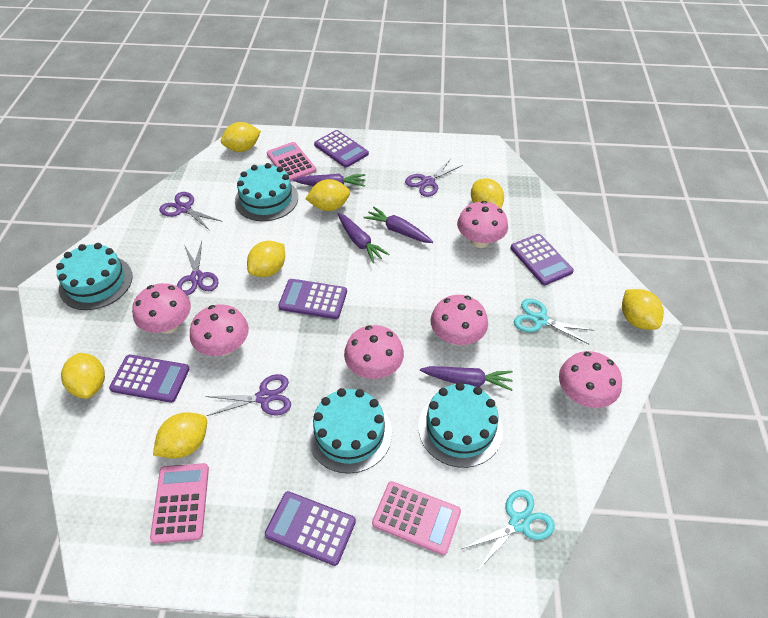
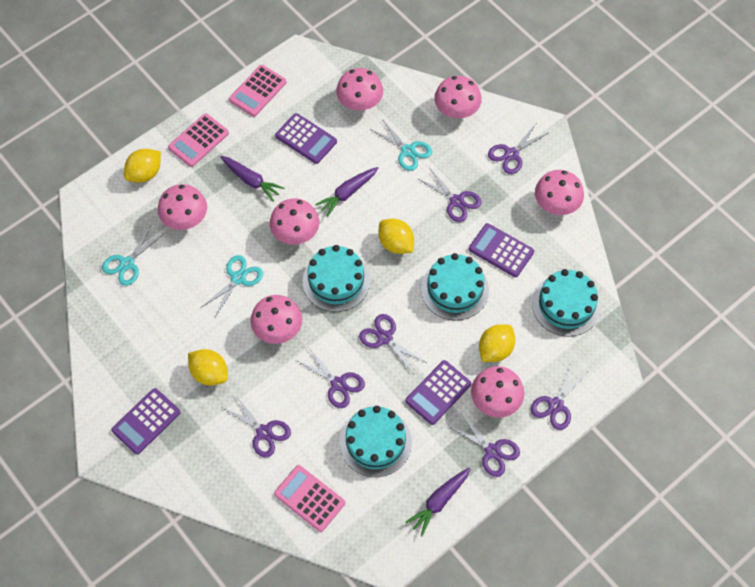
pink mushroom: [132,283,191,334] [190,304,249,356] [344,325,404,379] [430,295,488,346] [457,201,508,248] [559,351,622,408] = 6 -> [158,184,207,230] [250,295,302,344] [270,198,319,245] [336,68,383,110] [434,76,482,118] [471,366,524,418] [535,170,584,215] = 7
purple calculator: [109,355,189,403] [265,491,356,566] [278,279,347,319] [314,130,369,168] [510,234,574,285] = 5 -> [111,388,181,454] [275,113,337,164] [405,360,471,425] [469,223,534,277] = 4
purple carrot: [293,174,365,187] [338,213,389,263] [363,207,433,243] [420,366,513,391] = 4 -> [220,156,285,202] [315,167,378,217] [406,467,471,536] = 3
purple scissors: [159,192,223,231] [177,241,219,296] [206,374,291,416] [405,159,463,197] = 4 -> [223,394,291,458] [296,348,365,408] [359,314,427,374] [418,169,482,222] [449,413,520,477] [488,124,548,174] [531,363,588,430] = 7
turquoise scissors: [462,490,555,571] [514,299,594,345] = 2 -> [102,225,164,286] [202,255,263,317] [370,119,432,171] = 3
yellow lemon: [61,353,105,399] [153,412,207,459] [221,122,261,152] [247,241,285,277] [305,179,350,211] [471,178,504,208] [622,289,664,330] = 7 -> [124,149,161,183] [188,349,228,386] [379,219,414,254] [479,324,515,362] = 4

